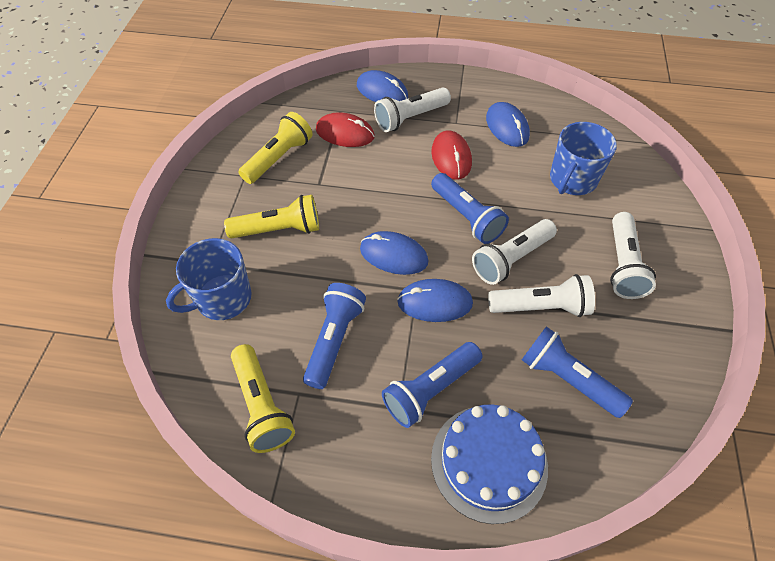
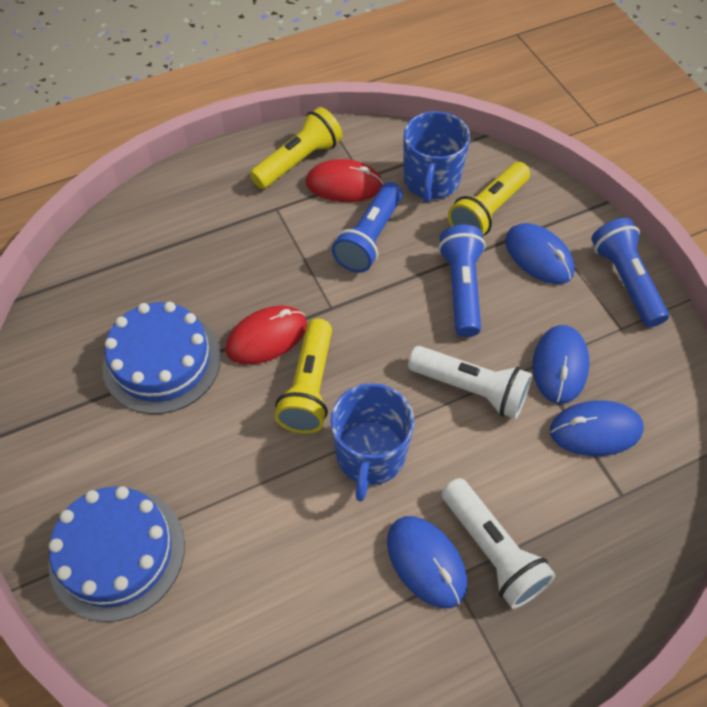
blue cake: [431,404,548,524] = 1 -> [48,486,185,622] [102,302,221,414] = 2
blue flashlight: [303,283,366,389] [382,342,482,428] [431,173,509,244] [522,326,633,418] = 4 -> [332,182,403,273] [438,224,486,337] [591,218,669,327] = 3
white flashlight: [374,87,451,132] [472,219,557,285] [488,274,595,317] [610,212,656,299] = 4 -> [408,346,532,419] [442,478,556,609] = 2

